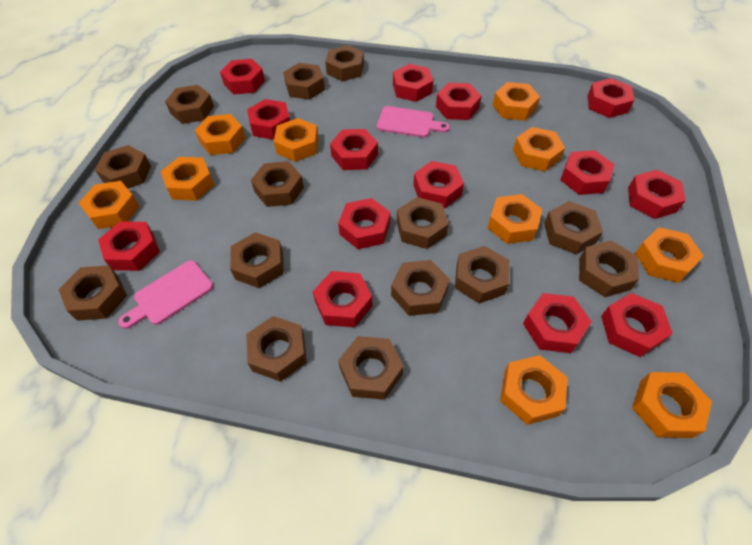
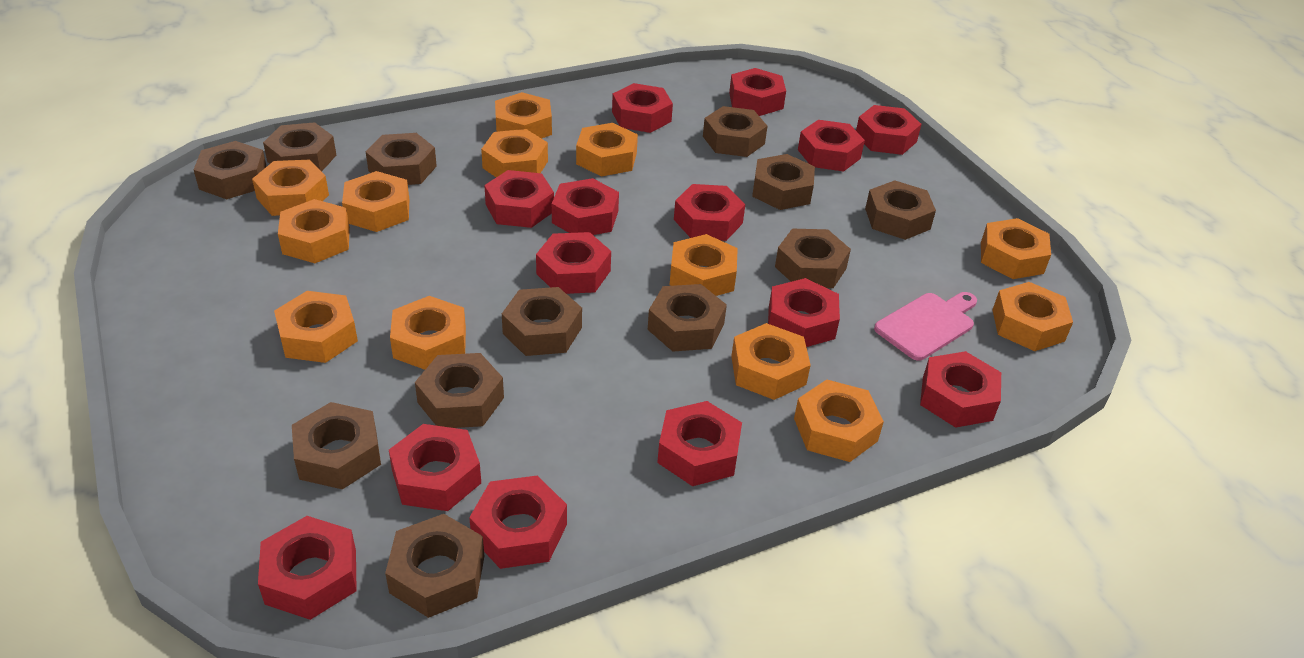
brown nut: [58,265,127,321] [95,145,151,189] [165,85,214,124] [230,232,284,288] [246,316,307,382] [251,161,304,207] [283,63,325,100] [325,45,364,81] [338,336,404,400] [391,260,450,316] [397,197,449,249] [455,246,509,304] [544,201,603,254] [579,241,639,297] = 14 -> [193,141,267,199] [263,122,336,172] [292,402,381,490] [366,133,437,185] [385,514,484,618] [415,353,504,428] [502,287,582,356] [648,284,727,351] [703,106,767,157] [752,154,815,210] [775,229,851,288] [865,180,936,240] = 12
orange nut: [79,181,139,229] [161,157,214,201] [195,114,245,155] [274,118,318,162] [487,194,542,244] [493,82,540,121] [500,355,568,425] [513,127,565,171] [632,372,712,438] [635,227,704,283] = 10 -> [252,160,329,216] [274,291,358,363] [278,199,350,263] [342,171,409,232] [390,296,466,370] [481,129,548,177] [495,92,552,139] [576,123,638,177] [670,234,738,296] [731,323,811,400] [794,379,884,462] [981,218,1051,279] [992,282,1073,351] = 13
pink cutting board: [118,260,213,329] [377,106,450,137] = 2 -> [874,292,977,361] = 1

